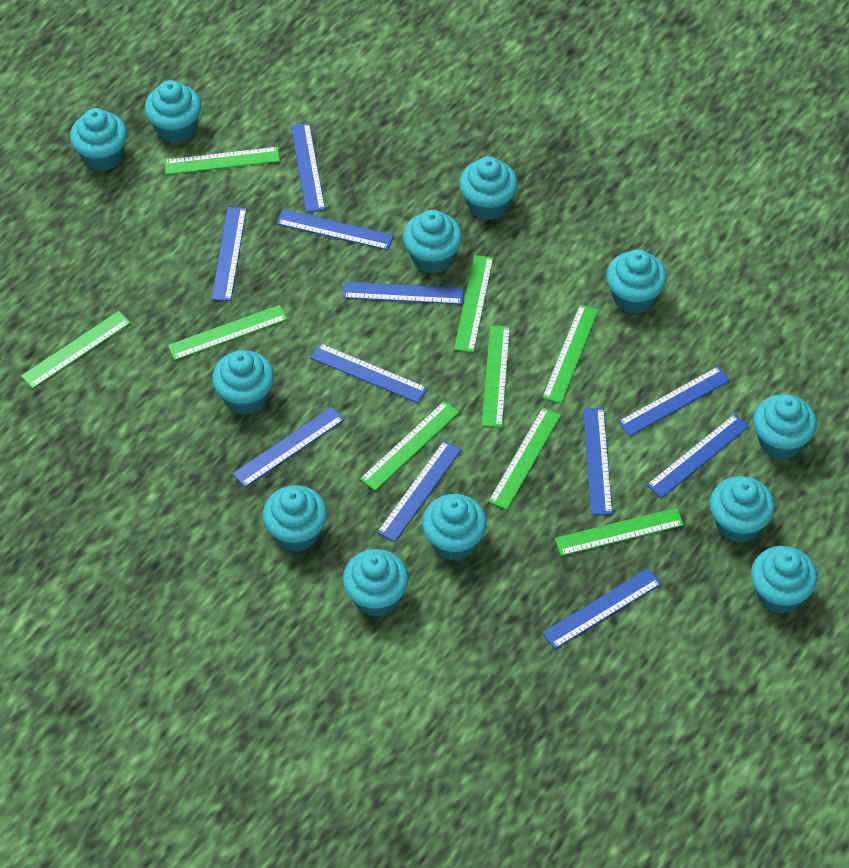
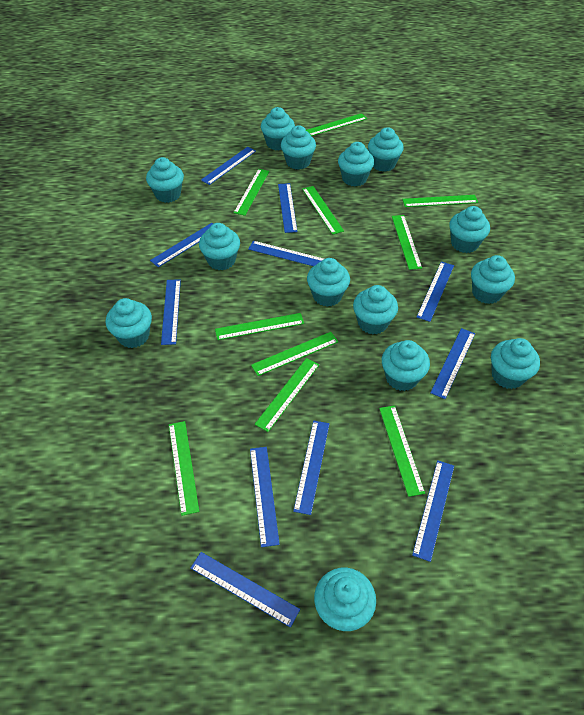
green ruler: [21,311,131,389] [164,147,280,175] [168,305,288,360] [360,401,459,491] [454,255,494,353] [481,325,510,427] [488,407,561,510] [542,304,599,404] [555,508,684,556] = 9 -> [169,421,199,516] [215,313,304,340] [233,169,270,216] [251,332,338,376] [255,358,319,432] [302,186,344,235] [306,113,367,136] [379,405,425,497] [392,215,422,270] [402,195,478,207] = 10
turquoise cupcake: [70,108,127,171] [145,80,201,143] [212,350,274,415] [263,485,327,552] [343,549,409,617] [403,210,462,274] [422,494,487,561] [459,156,518,220] [606,249,667,314] [710,476,775,543] [751,546,817,614] [753,394,817,460] = 12 -> [106,298,152,348] [146,157,184,203] [199,223,240,270] [261,107,295,151] [281,125,316,170] [307,258,350,307] [314,568,376,631] [338,142,374,187] [353,285,398,334] [368,127,404,172] [382,340,430,391] [449,206,490,253] [471,255,515,304] [491,338,540,389] = 14

